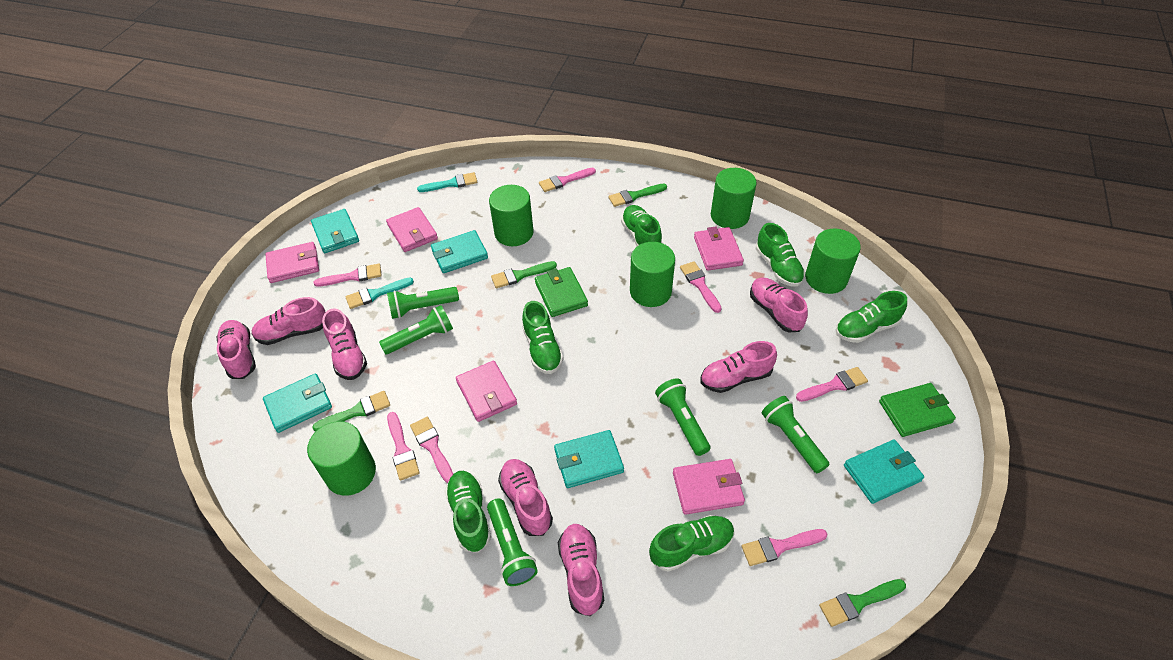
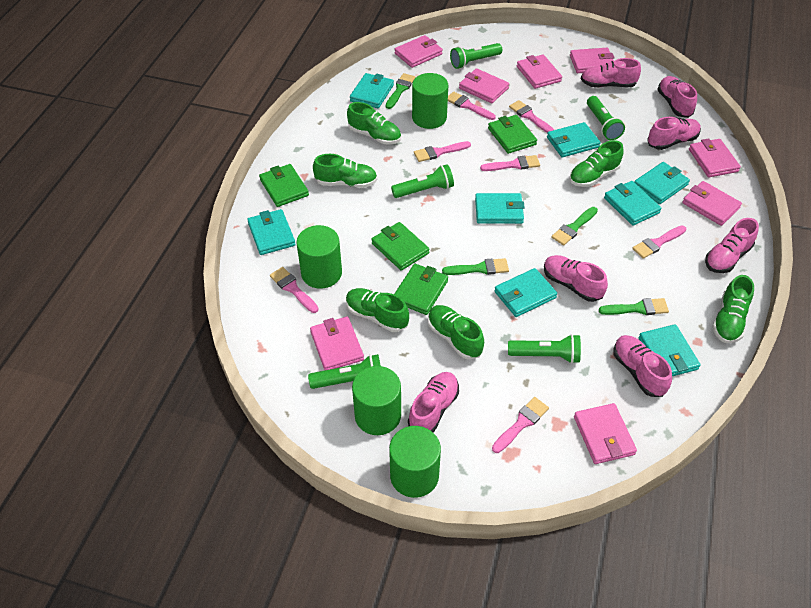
green cylinder: [307,421,376,496] [489,185,534,246] [630,242,675,307] [711,168,757,229] [805,229,861,294] = 5 -> [296,225,342,289] [352,366,401,435] [389,426,441,498] [412,73,448,129] = 4
green wallet: [535,267,588,317] [879,383,956,437] = 2 -> [259,164,309,207] [371,222,429,271] [394,264,448,315] [488,115,537,154] = 4
pink wallet: [265,242,319,283] [386,207,438,252] [456,361,517,422] [673,459,745,515] [694,227,744,271] = 5 -> [310,317,364,370] [394,35,443,68] [459,68,509,103] [517,55,562,89] [570,48,615,73] [574,403,637,464] [682,181,742,226] [689,138,741,177] = 8
turquoise brush: [345,277,414,309] [417,172,477,192] = 2 -> none = 0
turquoise wallet: [263,374,332,433] [311,209,359,253] [431,230,488,273] [554,430,624,488] [844,440,924,504] = 5 -> [247,209,296,255] [350,73,394,108] [475,193,525,224] [494,268,557,317] [547,122,600,157] [604,181,661,226] [634,162,690,204] [638,324,700,376] = 8

